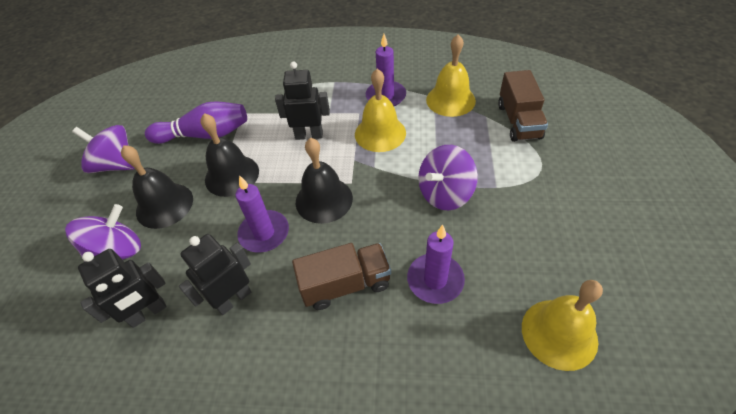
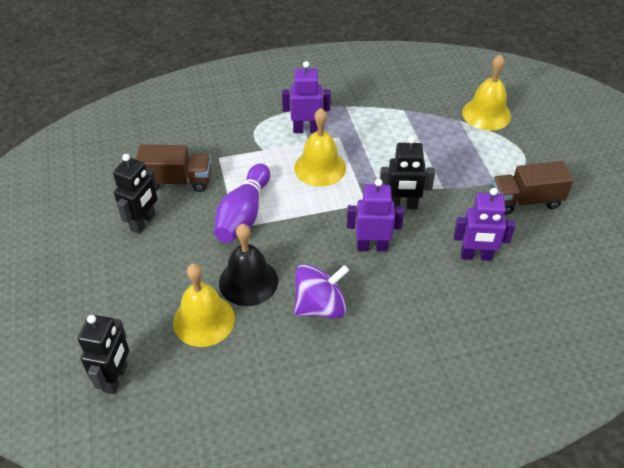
black bell: [121,145,193,229] [200,113,259,197] [296,138,353,224] = 3 -> [219,224,278,306] = 1
purple candle: [236,175,289,253] [366,34,406,106] [407,225,465,304] = 3 -> none = 0
purple robot: none = 0 -> [282,61,331,133] [347,179,404,251] [454,188,515,261] = 3
purple spinning top: [65,204,141,262] [72,125,135,173] [418,145,478,210] = 3 -> [294,264,349,319] = 1

